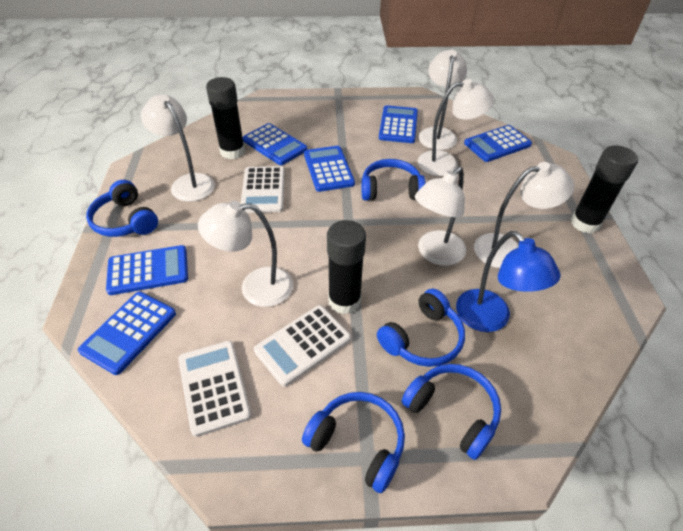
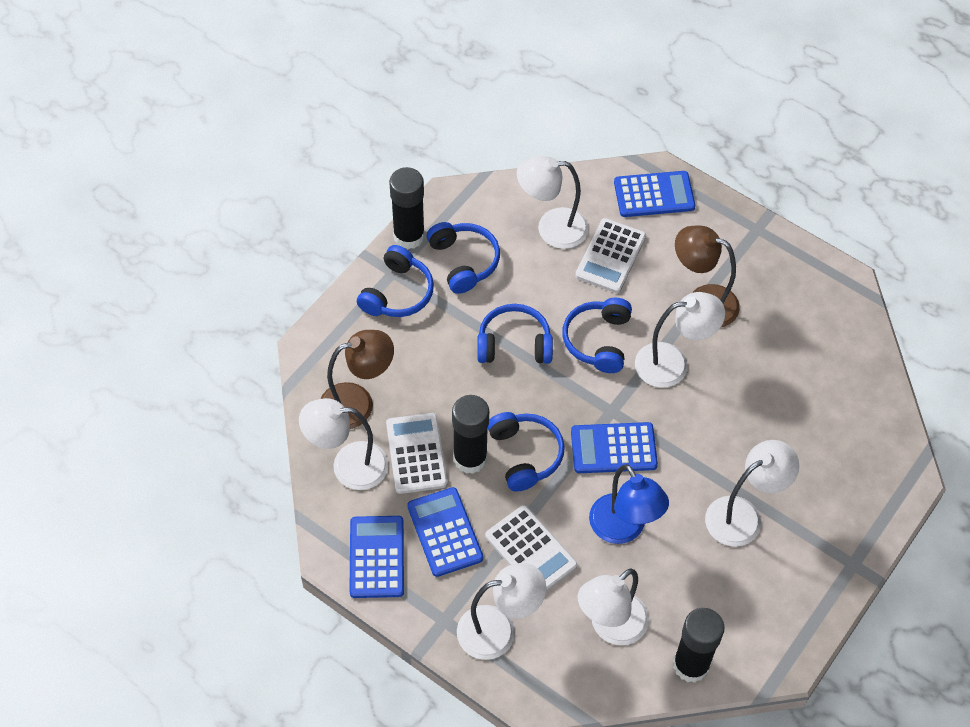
blue calculator: [78,292,176,375] [106,245,188,295] [243,123,307,165] [304,146,355,192] [379,105,418,143] [464,125,532,162] = 6 -> [349,516,404,598] [407,487,483,577] [571,422,658,473] [614,171,695,217] = 4
brown lamp: none = 0 -> [321,330,394,429] [675,225,740,327] = 2

